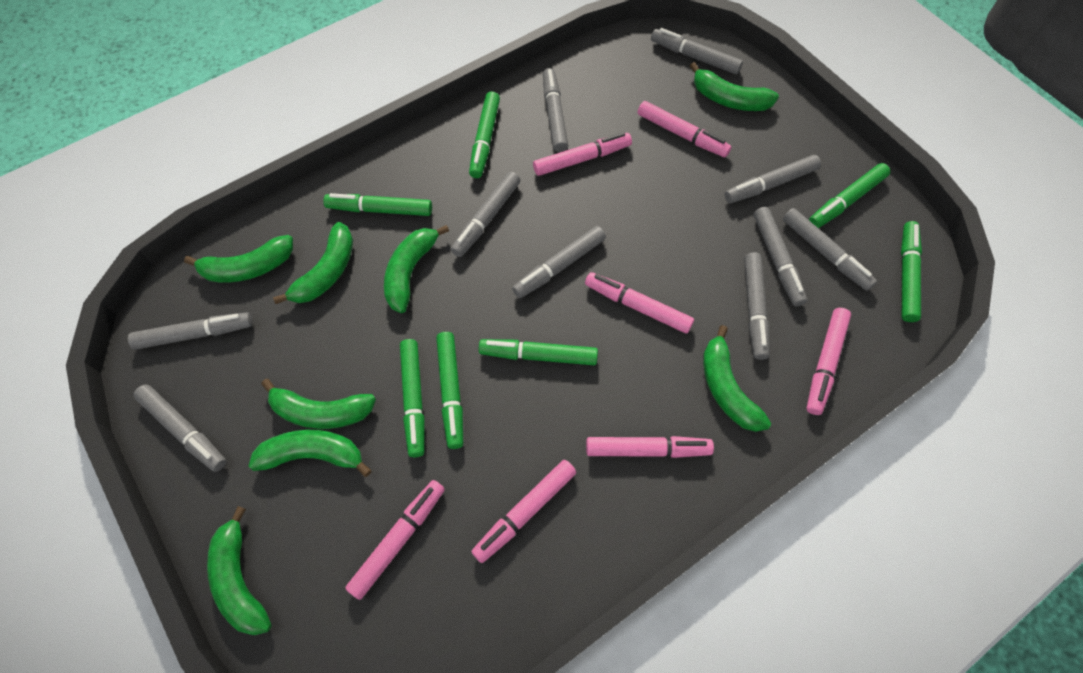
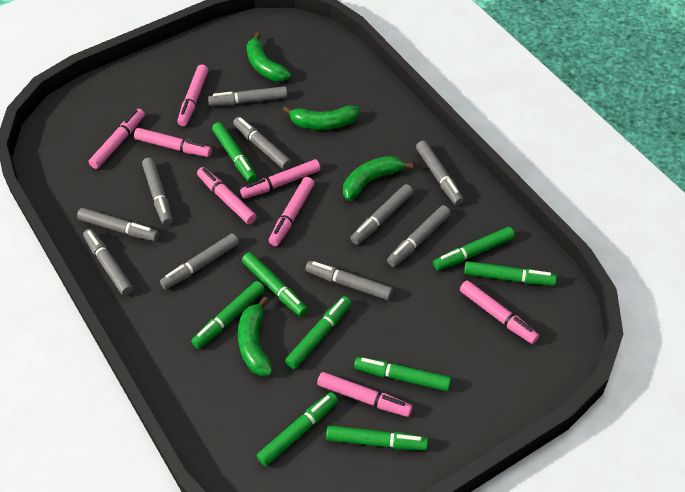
green banana: [184,235,293,283] [207,506,272,635] [249,430,372,477] [261,379,376,429] [273,222,353,304] [384,225,449,313] [690,62,779,111] [703,325,771,432] = 8 -> [238,297,273,376] [246,33,291,81] [283,105,359,130] [343,156,413,201] = 4
green marker: [323,193,432,216] [400,339,424,457] [436,332,463,449] [469,91,500,178] [479,339,598,365] [809,163,890,228] [901,221,922,322] = 7 -> [191,281,265,349] [212,122,257,183] [242,252,308,316] [256,392,338,466] [285,296,351,369] [326,425,428,450] [354,357,451,391] [433,227,515,270] [464,261,557,286] = 9
pink marker: [345,480,445,600] [471,460,576,563] [533,132,632,176] [585,272,694,334] [586,436,714,458] [638,101,732,157] [806,308,851,415] = 7 -> [88,109,145,169] [134,128,212,157] [177,65,208,126] [197,167,257,224] [240,159,321,199] [269,177,315,246] [317,372,413,417] [460,280,539,344] = 8

